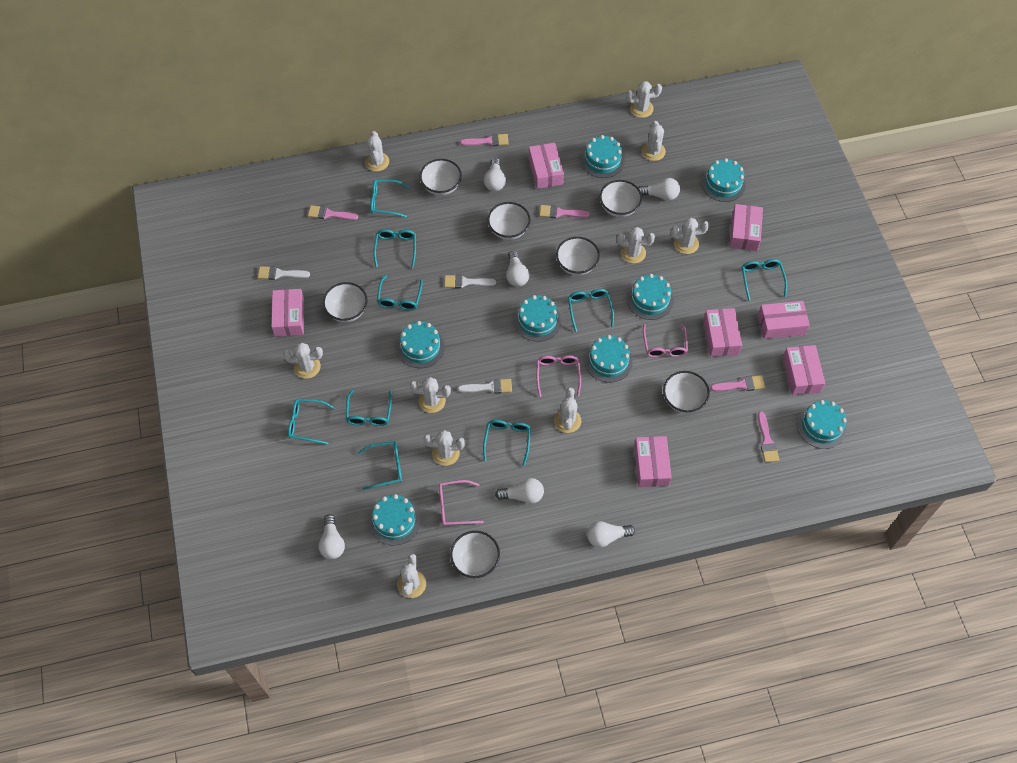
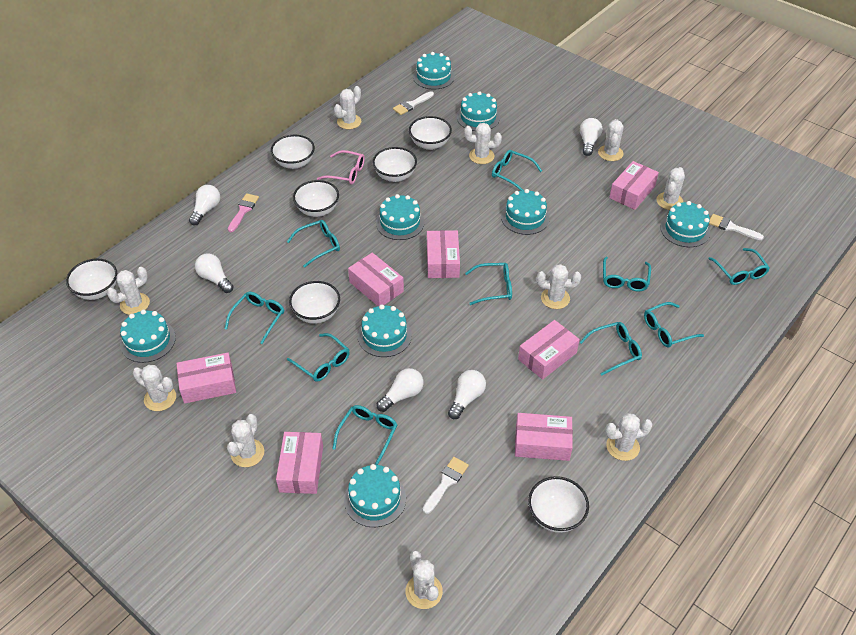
pink brush: [308,205,358,220] [460,134,509,146] [539,205,590,218] [710,375,765,391] [758,412,779,463] = 5 -> [228,193,259,232] = 1
pink glasses: [439,480,484,526] [536,355,581,397] [643,323,688,357] = 3 -> [317,150,365,184] = 1
turquoise glasses: [288,399,336,445] [346,390,392,426] [358,441,402,490] [370,180,410,217] [373,229,416,268] [377,275,423,310] [483,420,531,466] [568,289,614,332] [741,259,787,301] = 9 -> [225,292,284,344] [287,220,340,268] [287,333,350,382] [332,405,398,465] [465,263,512,305] [492,150,542,191] [580,322,642,376] [603,257,651,291] [644,302,704,347] [708,248,770,285] = 10
white light bulb: [319,514,345,559] [484,158,506,191] [495,478,544,504] [506,251,529,287] [587,521,635,547] [638,178,680,200] = 6 -> [189,185,220,225] [195,253,234,293] [377,368,424,412] [448,370,486,419] [580,118,602,156] = 5

